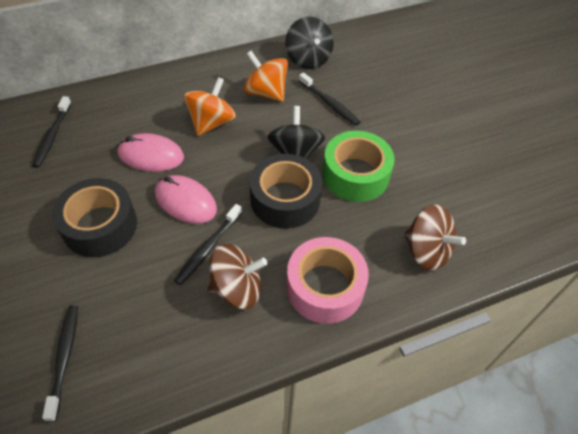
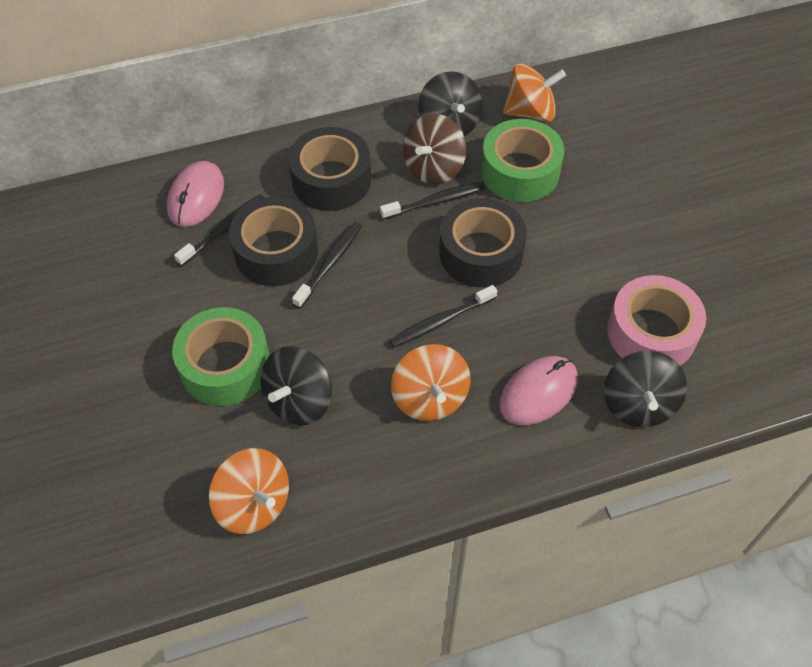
black spinning top: [267,106,325,159] [285,17,333,69] = 2 -> [261,346,332,425] [418,71,483,136] [604,351,687,427] = 3
black tape: [52,178,137,257] [249,154,322,229] = 2 -> [229,197,318,286] [288,127,371,211] [439,198,527,288] = 3
brown spinning top: [207,244,267,309] [404,205,466,271] = 2 -> [403,114,467,185] = 1
green tape: [322,131,395,202] = 1 -> [172,307,270,406] [481,119,564,202] = 2
orange spinning top: [183,77,236,136] [244,51,288,102] = 2 -> [209,448,289,534] [391,344,471,421] [503,63,566,122] = 3

